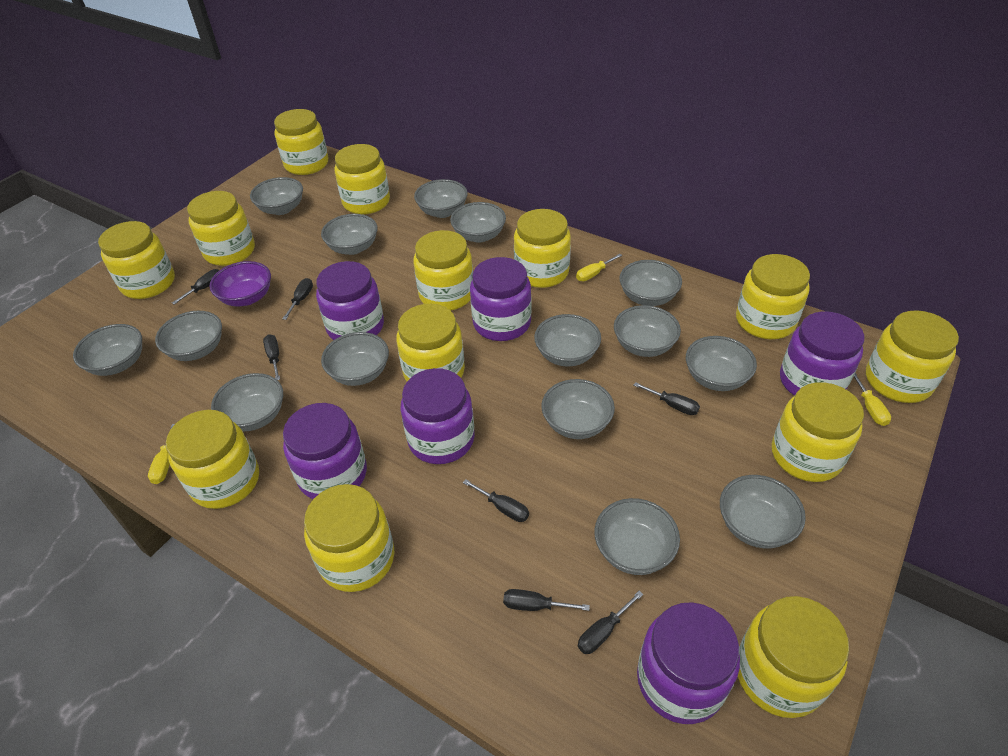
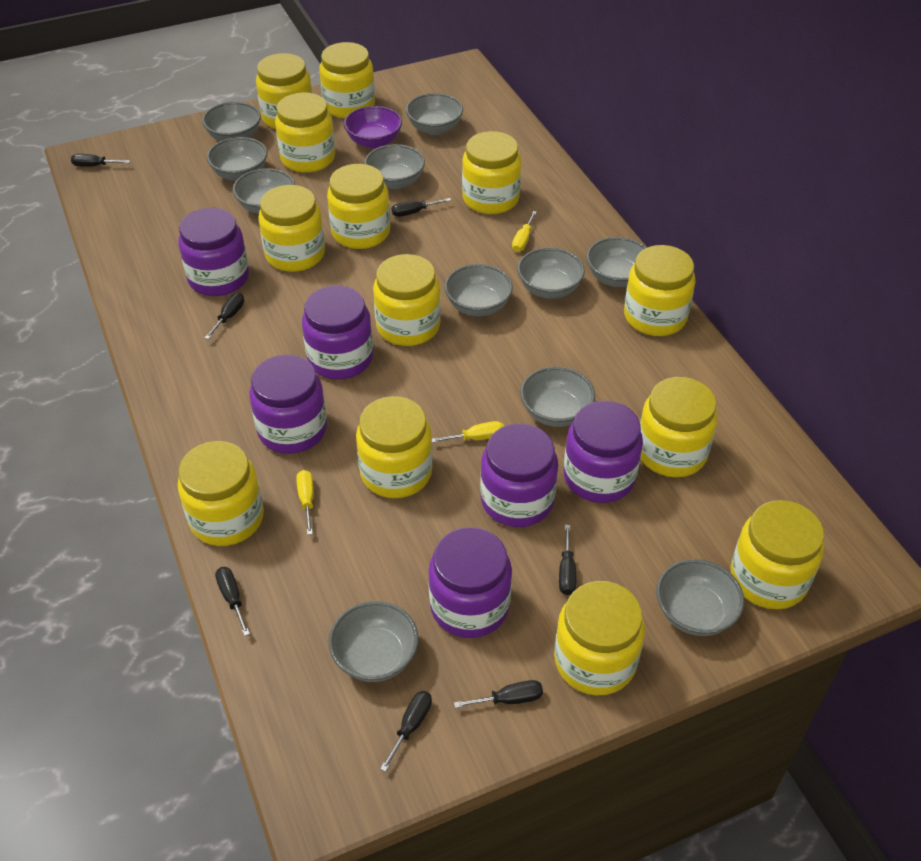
grey bowl: [73,324,142,376] [155,311,222,361] [211,373,283,431] [250,177,303,215] [321,214,378,255] [321,332,389,386] [414,179,468,218] [450,202,506,243] [534,314,601,367] [541,379,615,439] [594,498,680,575] [614,305,681,357] [620,260,682,306] [686,336,757,391] [720,475,806,549] = 15 -> [202,102,261,141] [207,137,267,181] [233,168,295,214] [329,601,419,682] [364,144,425,189] [406,93,463,135] [444,264,513,316] [517,247,585,299] [520,367,595,427] [586,237,647,287] [656,559,744,636] = 11

